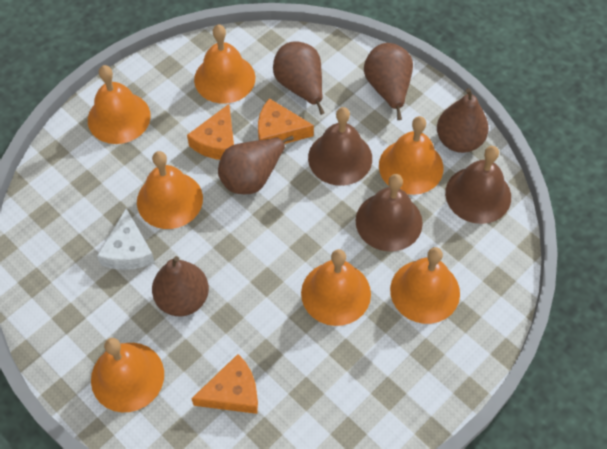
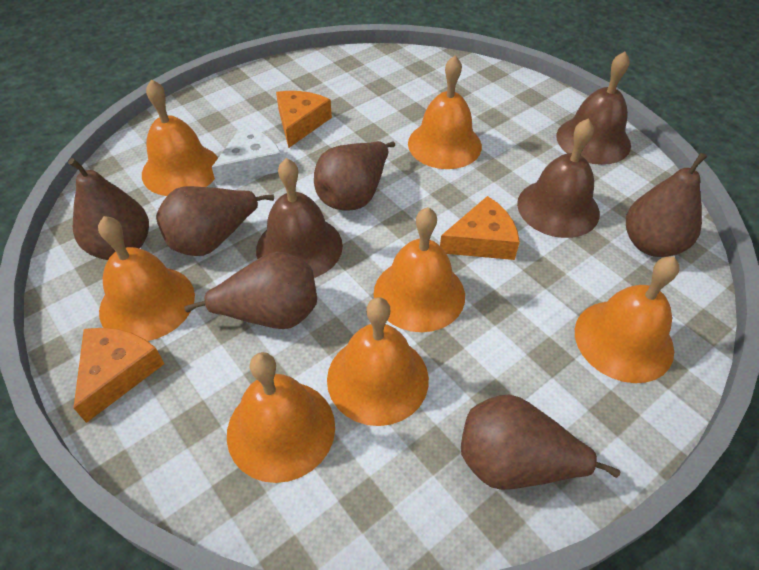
brown pear: [152,256,209,316] [218,136,294,194] [273,41,325,115] [364,43,413,120] [437,88,489,153] = 5 -> [68,158,149,260] [156,186,274,256] [184,252,317,329] [314,141,395,211] [461,394,620,490] [626,152,707,257] = 6

